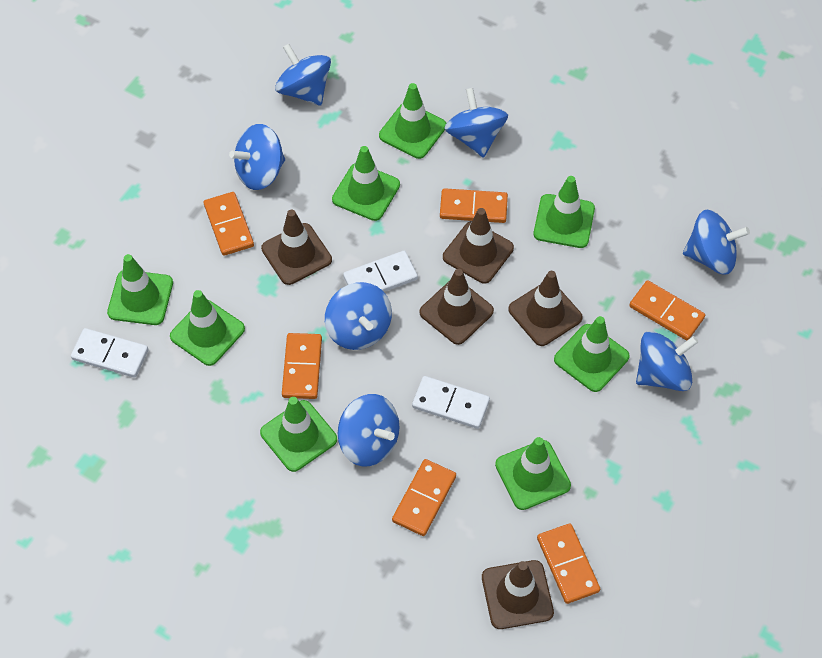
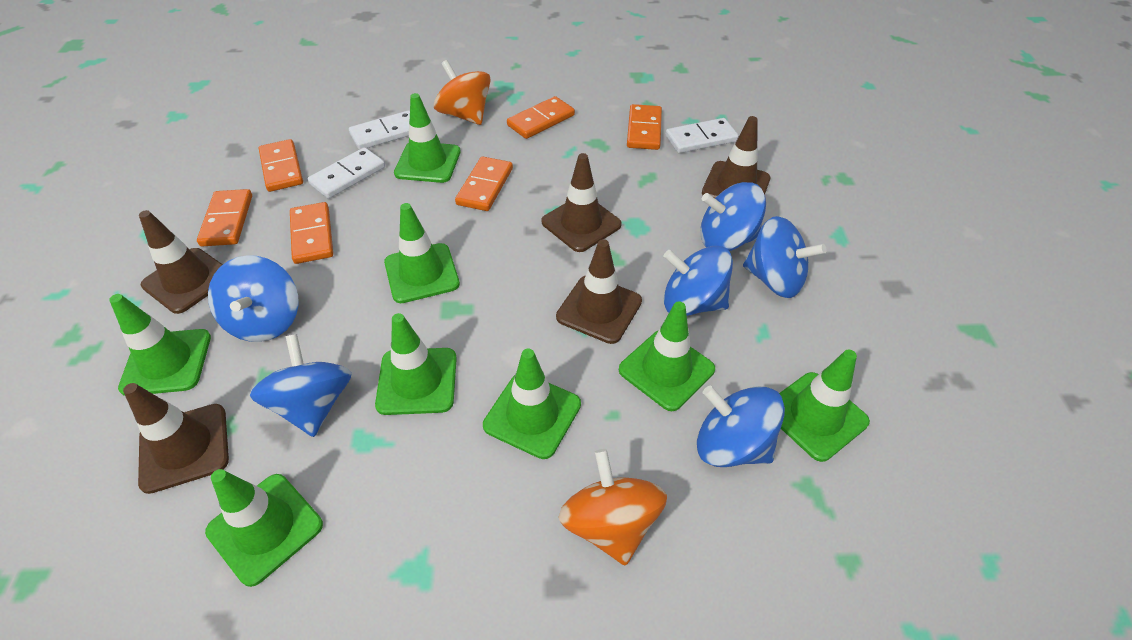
blue spinning top: [229,124,285,190] [275,44,331,105] [325,282,392,350] [338,394,399,467] [444,88,508,158] [636,331,698,391] [683,210,750,275] = 7 -> [208,255,299,342] [249,334,352,437] [663,246,733,316] [697,386,785,467] [700,182,766,251] [743,216,826,298] = 6
orange spinning top: none = 0 -> [434,60,491,125] [559,449,667,566] = 2

